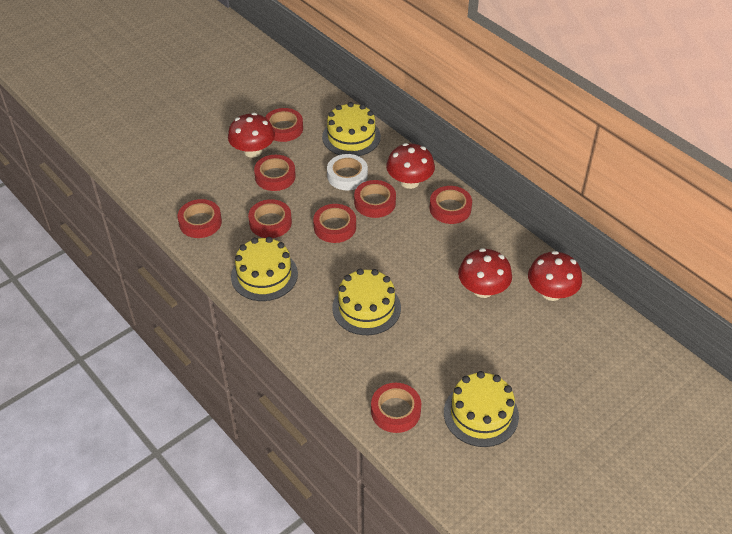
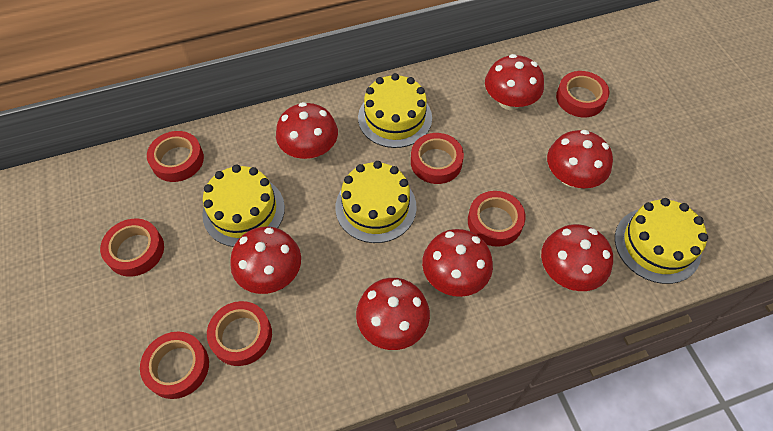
red mushroom: [228,113,275,158] [386,143,435,189] [458,248,512,298] [528,251,582,301] = 4 -> [230,227,301,294] [276,102,338,159] [356,278,430,350] [422,229,493,297] [485,54,544,110] [541,224,613,291] [547,130,613,188] = 7
red tape: [178,199,222,238] [248,199,292,238] [254,155,296,191] [265,108,303,142] [313,204,356,243] [354,180,396,218] [371,383,421,433] [430,186,472,224] = 8 -> [100,219,164,277] [140,331,209,399] [147,131,204,182] [207,301,272,366] [411,133,464,184] [468,191,526,247] [556,71,609,117] = 7
white tape: [327,154,368,190] = 1 -> none = 0

